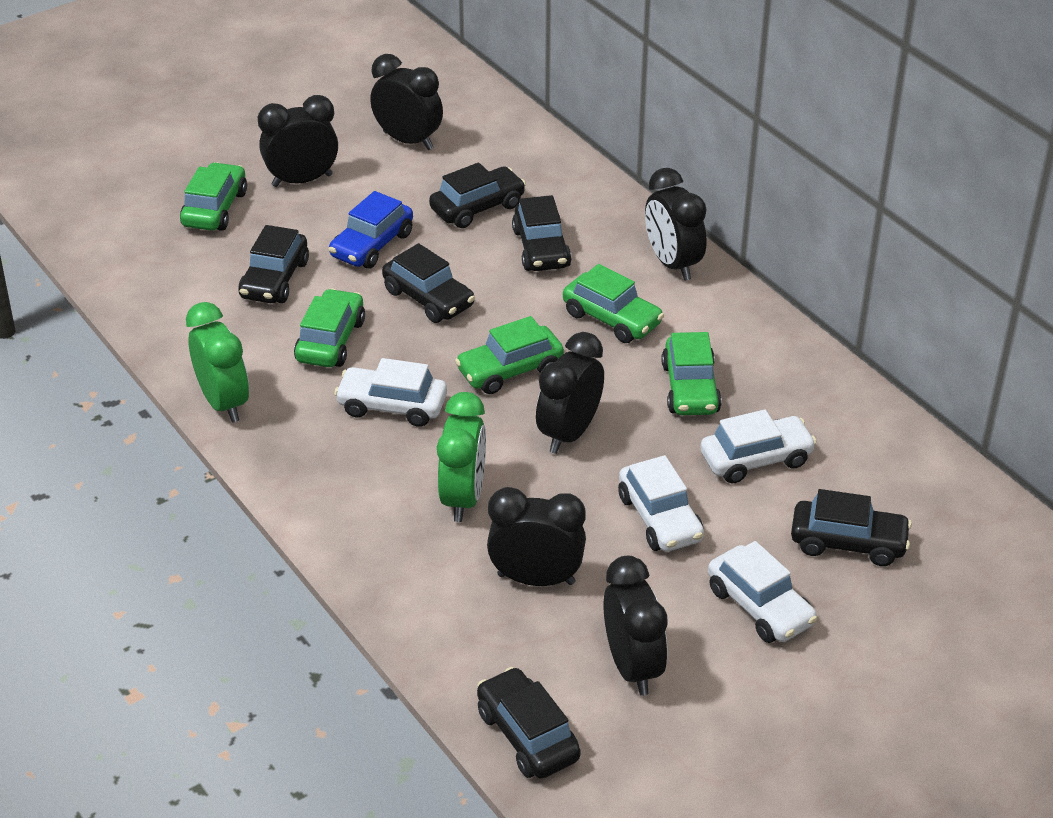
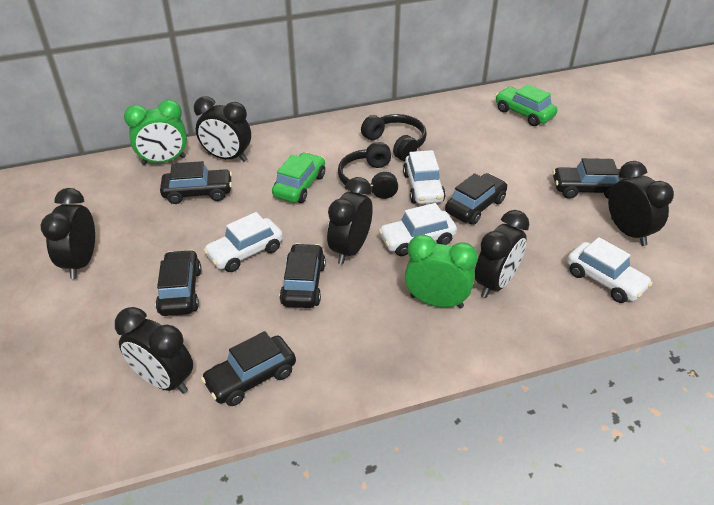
black headphones: none = 0 -> [338,142,398,199] [361,114,427,161] = 2
blue car: [328,191,413,269] = 1 -> none = 0
green car: [180,162,247,231] [294,289,365,367] [455,316,564,394] [563,264,664,343] [662,332,722,415] = 5 -> [272,152,325,203] [495,84,557,126] = 2

